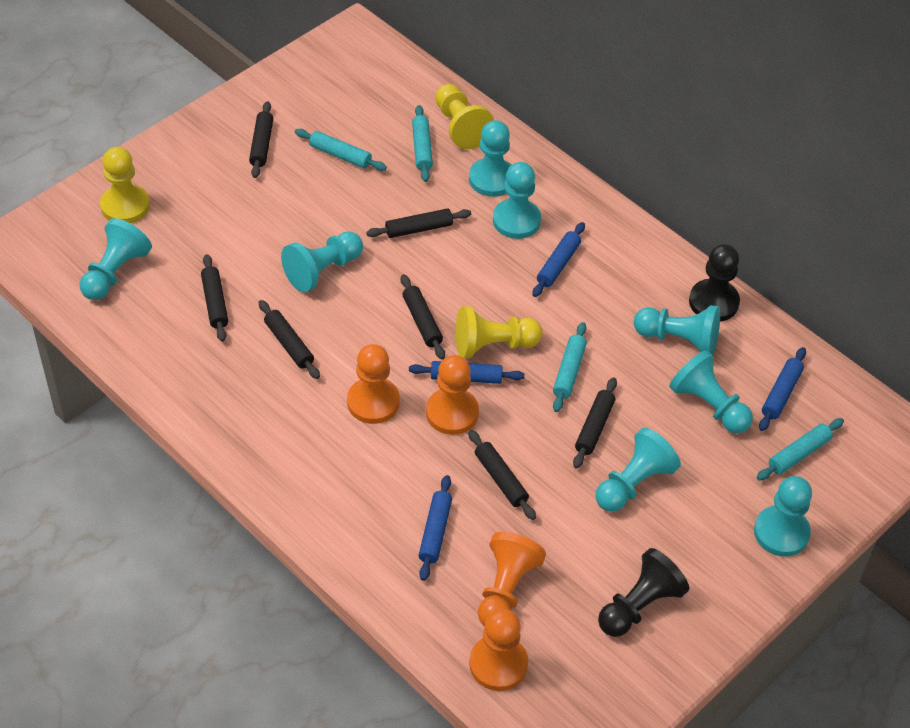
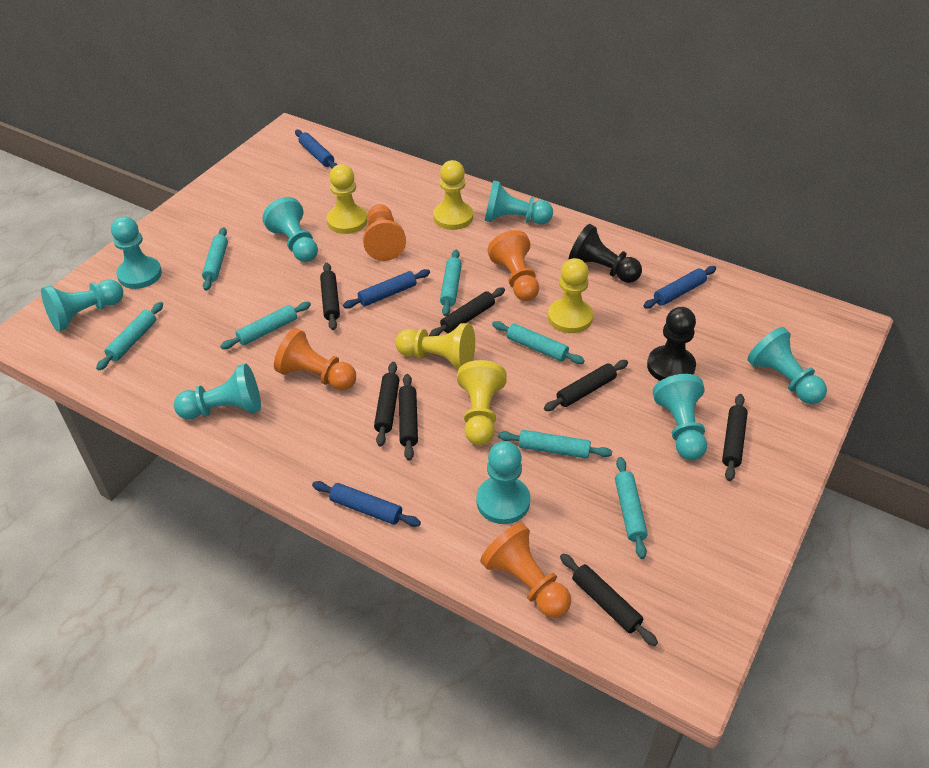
turquoise rolling pin: [295,129,387,171] [412,105,433,182] [553,322,587,412] [757,418,844,481] = 4 -> [96,302,163,370] [202,227,228,291] [220,302,311,349] [440,250,462,316] [492,321,585,364] [498,430,612,459] [615,457,648,559] = 7
yellow pawn: [100,147,150,223] [435,84,494,149] [456,306,543,358] = 3 -> [327,164,368,234] [395,323,475,371] [433,160,473,230] [457,360,507,445] [548,258,593,333] = 5

